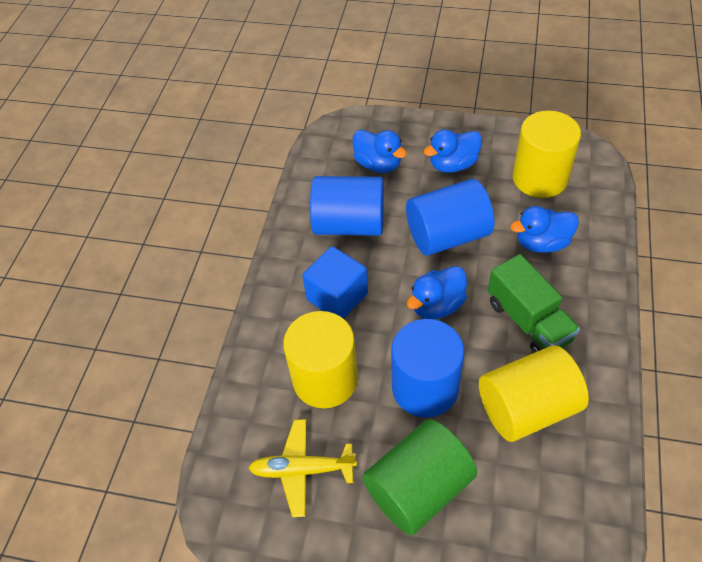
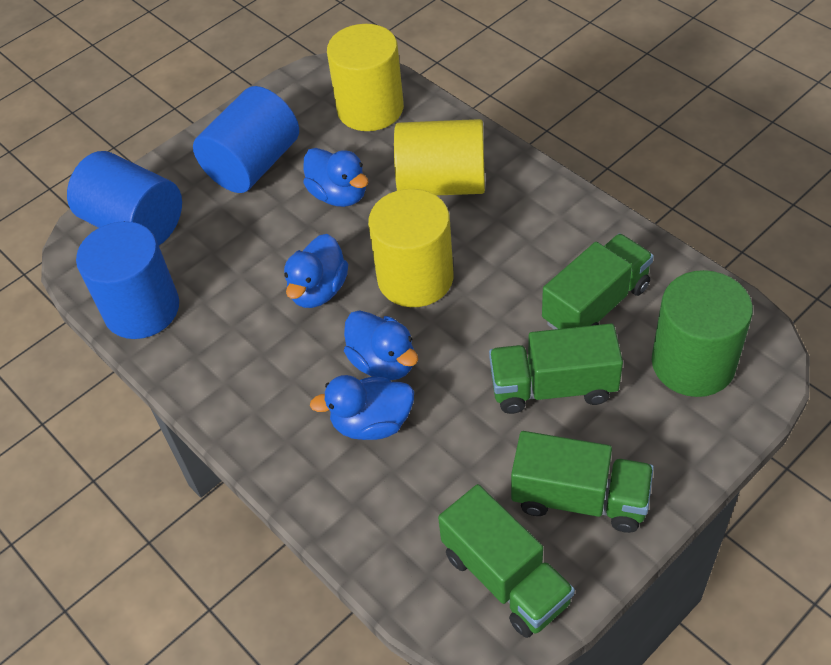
blue cube: [302,246,368,319] = 1 -> none = 0
green truck: [488,254,580,353] = 1 -> [438,484,575,638] [489,324,623,414] [511,431,654,533] [542,233,654,330] = 4
yellow plane: [249,419,357,517] = 1 -> none = 0

